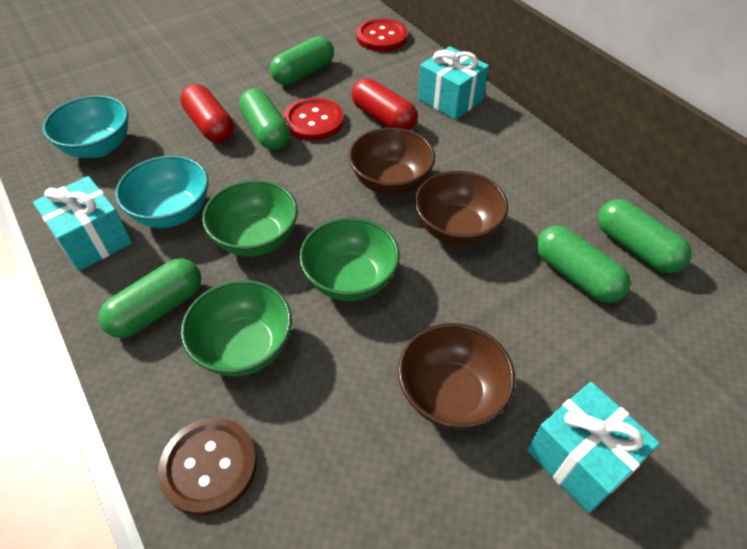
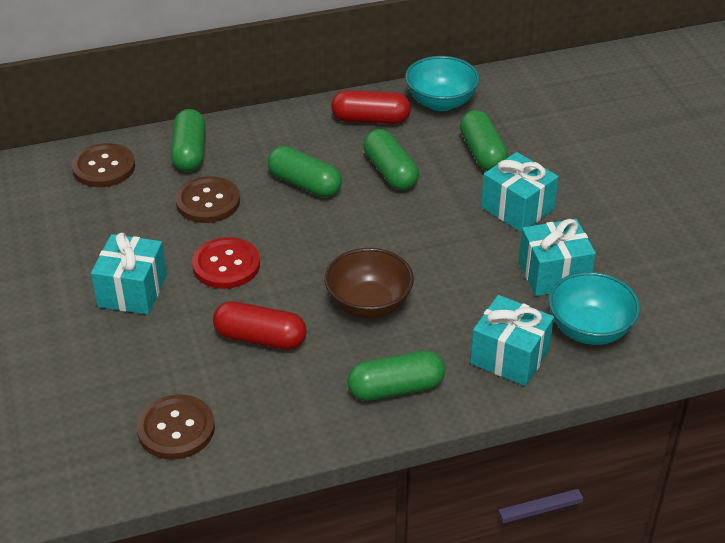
brown bowl: [348,127,435,195] [398,323,515,429] [415,171,508,246] = 3 -> [325,248,414,318] = 1
brown button: [158,418,257,516] = 1 -> [72,143,135,187] [137,394,215,460] [175,176,240,223] = 3
green bowl: [181,280,292,377] [202,180,298,257] [299,217,400,301] = 3 -> none = 0
red button: [283,97,344,141] [356,18,408,51] = 2 -> [192,237,260,289] = 1
turquoise gift: [33,176,132,271] [418,46,489,120] [527,382,660,514] = 3 -> [91,233,167,314] [470,295,554,386] [481,152,559,232] [518,219,596,296] = 4

